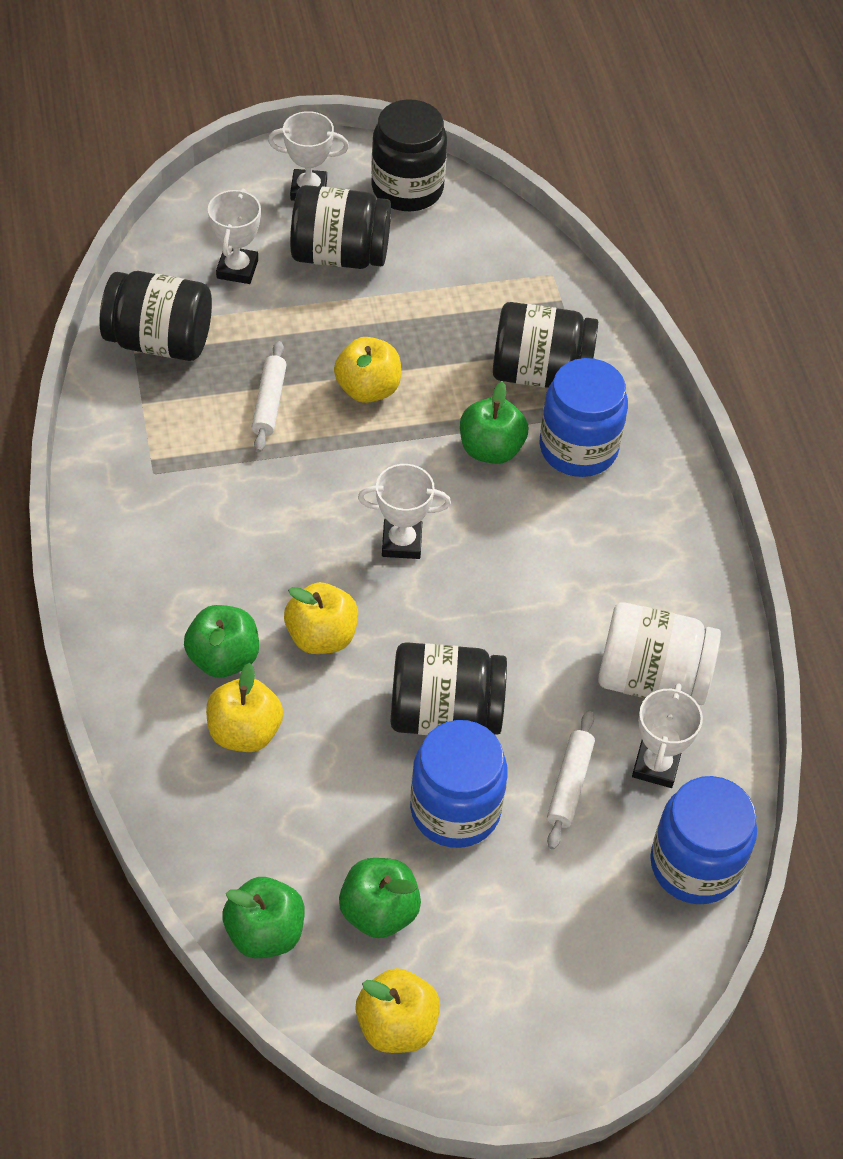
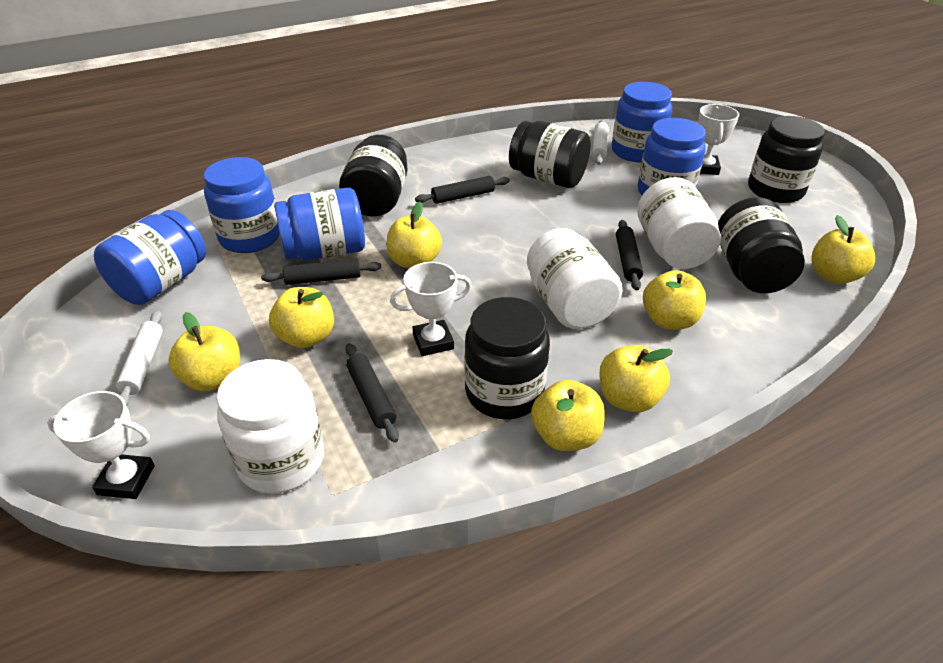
black rolling pin: none = 0 -> [261,259,381,285] [345,343,399,443] [415,176,510,204] [616,220,643,291] = 4
blue jar: [410,720,508,848] [540,358,628,477] [650,776,757,904] = 3 -> [94,210,206,305] [203,157,280,253] [275,187,365,260] [611,82,672,162] [637,118,706,195] = 5
green apple: [184,605,259,678] [222,877,305,958] [339,858,421,938] [460,382,528,464] = 4 -> none = 0
white jar: [598,602,721,705] = 1 -> [217,359,324,494] [527,228,622,329] [637,177,721,269] = 3
white trophy: [208,189,261,284] [268,111,349,201] [358,464,451,559] [632,683,703,788] = 4 -> [47,391,155,499] [390,262,471,356] [698,104,739,175] = 3
yellow apple: [206,663,283,752] [284,582,358,654] [334,337,401,403] [355,968,440,1053] = 4 -> [168,312,240,391] [269,287,334,348] [386,202,442,269] [531,380,605,451] [599,345,673,412] [643,270,706,330] [811,215,875,284] = 7

